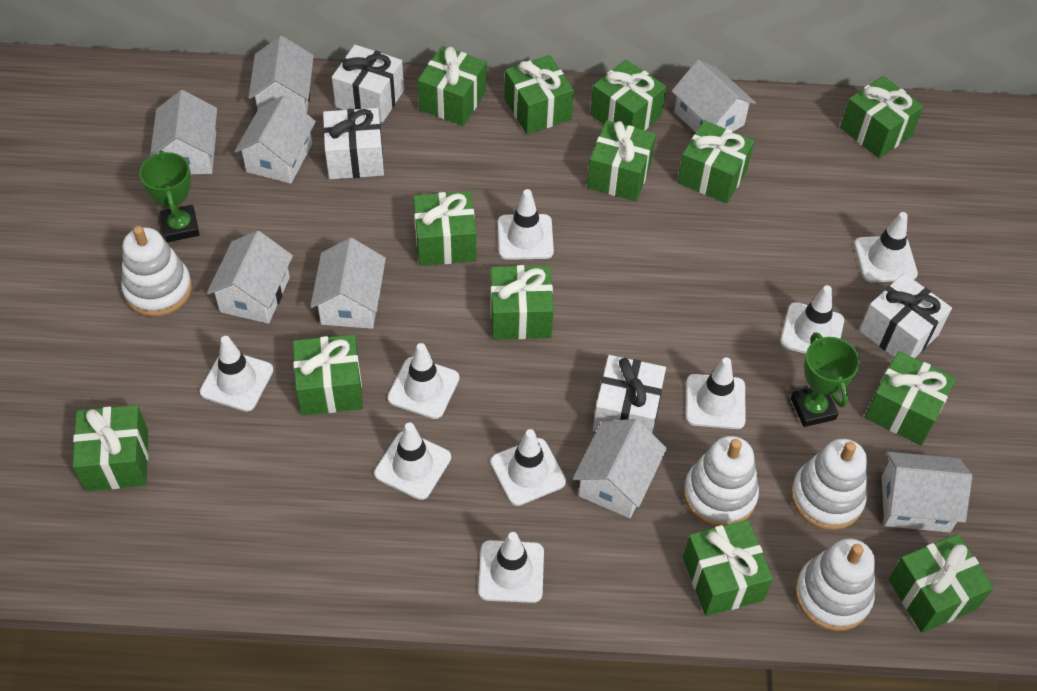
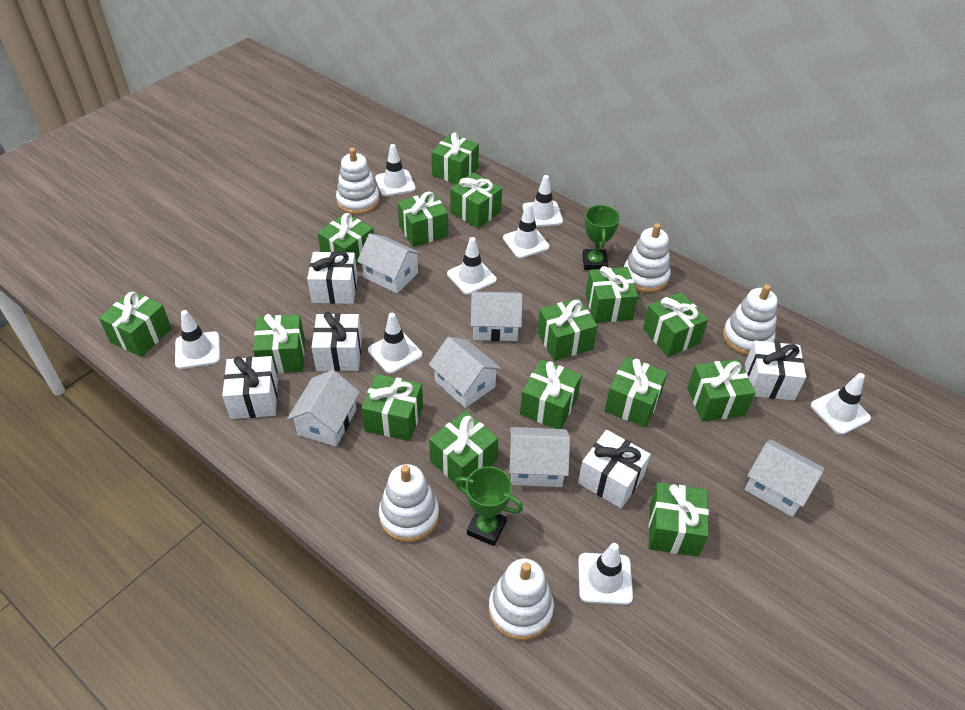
green gift: [73,405,148,491] [293,334,363,415] [413,191,476,266] [418,46,486,126] [490,265,554,340] [504,55,574,135] [587,120,656,201] [590,60,666,130] [678,120,754,204] [683,520,773,616] [840,76,923,158] [865,351,956,445] [888,534,994,633] = 13 -> [99,291,172,357] [253,314,305,373] [318,213,374,267] [361,374,423,441] [397,192,448,247] [429,411,498,488] [431,132,479,184] [450,173,502,229] [520,359,582,429] [537,298,597,361] [585,266,638,323] [604,357,668,428] [643,292,708,357] [649,482,709,557] [687,359,756,422] = 15
white gift: [323,108,384,179] [332,45,404,123] [593,355,666,433] [859,273,952,358] = 4 -> [222,356,278,419] [307,251,358,304] [312,312,362,371] [578,430,651,509] [745,340,806,401] = 5
white house: [150,90,217,174] [207,231,293,324] [235,96,316,184] [248,36,314,113] [310,238,386,329] [573,419,667,518] [672,60,756,132] [882,452,972,533] = 8 -> [287,370,360,446] [357,233,422,293] [429,337,502,408] [471,291,522,341] [509,427,570,487] [745,439,825,517] = 6
white stacking toy: [121,226,192,317] [684,436,759,527] [791,439,867,530] [795,538,875,631] = 4 -> [336,148,380,215] [379,464,439,542] [489,559,554,640] [624,223,671,293] [723,284,778,355] = 5
white traffic cone: [200,336,274,412] [374,422,451,500] [388,343,459,419] [478,532,544,603] [491,429,566,506] [498,189,554,260] [686,357,746,429] [780,285,844,354] [854,212,918,283] = 9 -> [175,310,220,369] [368,313,422,374] [375,144,416,196] [447,237,497,295] [503,203,550,258] [522,175,563,227] [578,543,633,605] [811,373,871,435] = 8

